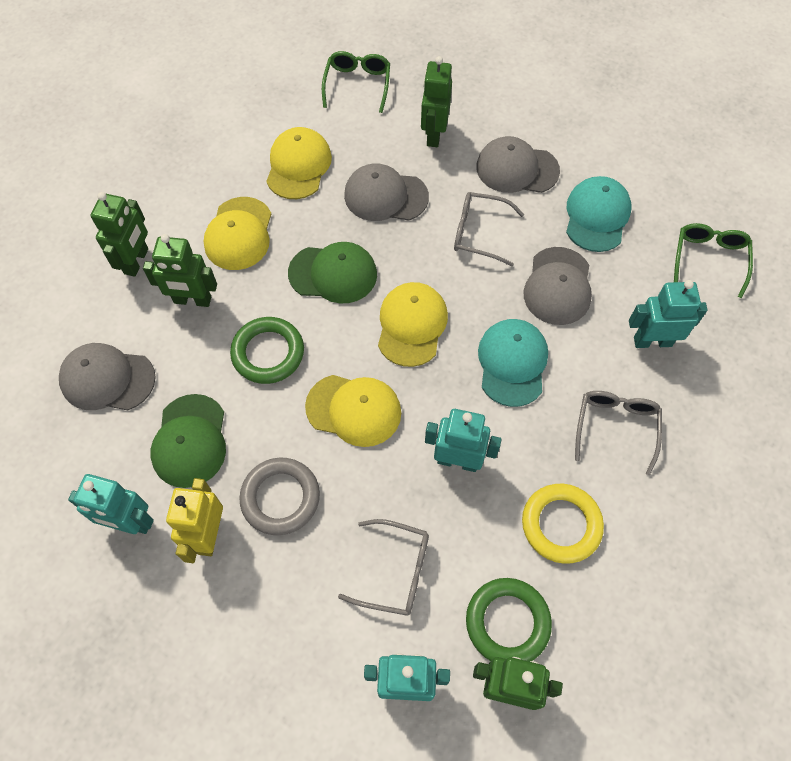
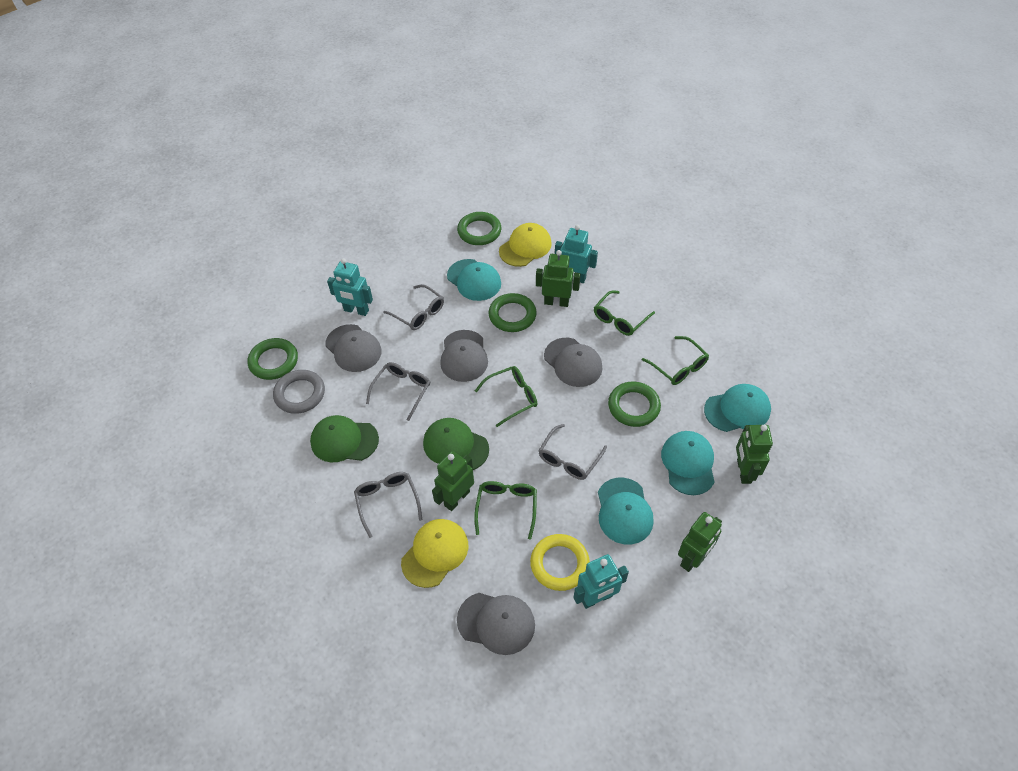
green glasses: [322,51,390,113] [674,223,753,298] = 2 -> [474,481,537,539] [475,366,537,427] [594,290,655,336] [642,336,709,385] = 4
green ring: [230,317,304,384] [466,578,552,662] = 2 -> [248,338,298,380] [457,212,501,245] [488,293,537,332] [608,382,661,427] = 4
grey glasses: [338,519,429,616] [454,192,524,267] [575,391,662,475] = 3 -> [354,472,422,538] [366,362,430,421] [383,284,444,330] [538,424,607,480] = 4
turquoise cap: [478,319,548,407] [566,176,631,252] = 2 -> [447,259,501,301] [598,478,654,545] [661,431,715,495] [704,384,771,432] = 4
turquoise robot: [68,474,154,534] [364,653,450,701] [425,409,502,472] [629,280,708,348] = 4 -> [327,258,373,316] [555,225,598,283] [574,554,629,609] = 3
yellow cap: [204,197,271,270] [266,127,332,199] [305,375,401,447] [378,282,448,367] = 4 -> [401,519,468,588] [499,223,552,267] = 2
yellow robot: [166,478,223,563] = 1 -> none = 0

